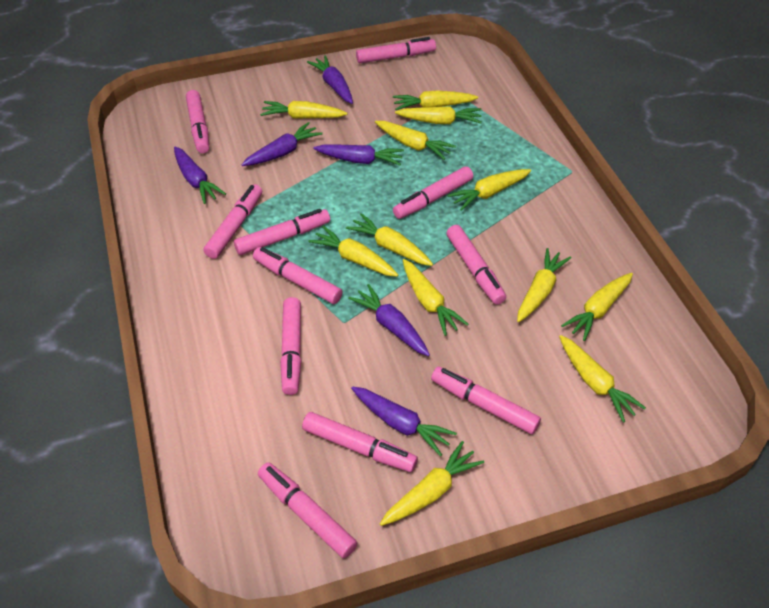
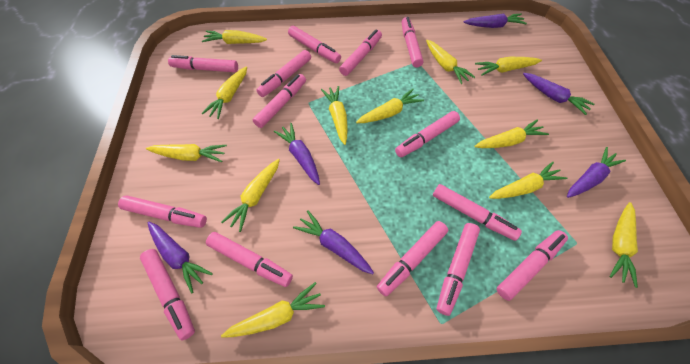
pink marker: [186,90,209,153] [203,184,262,259] [234,209,330,255] [253,247,343,304] [258,462,357,558] [280,297,302,395] [302,412,418,472] [356,37,436,63] [393,166,473,219] [431,367,541,434] [446,225,506,305] = 11 -> [118,195,207,228] [140,249,195,341] [168,55,238,72] [206,232,293,287] [253,74,306,128] [257,50,311,97] [288,26,341,63] [339,29,382,76] [377,221,448,297] [395,111,460,157] [401,17,423,68] [433,184,522,241] [436,223,480,316] [497,230,568,301] = 14

